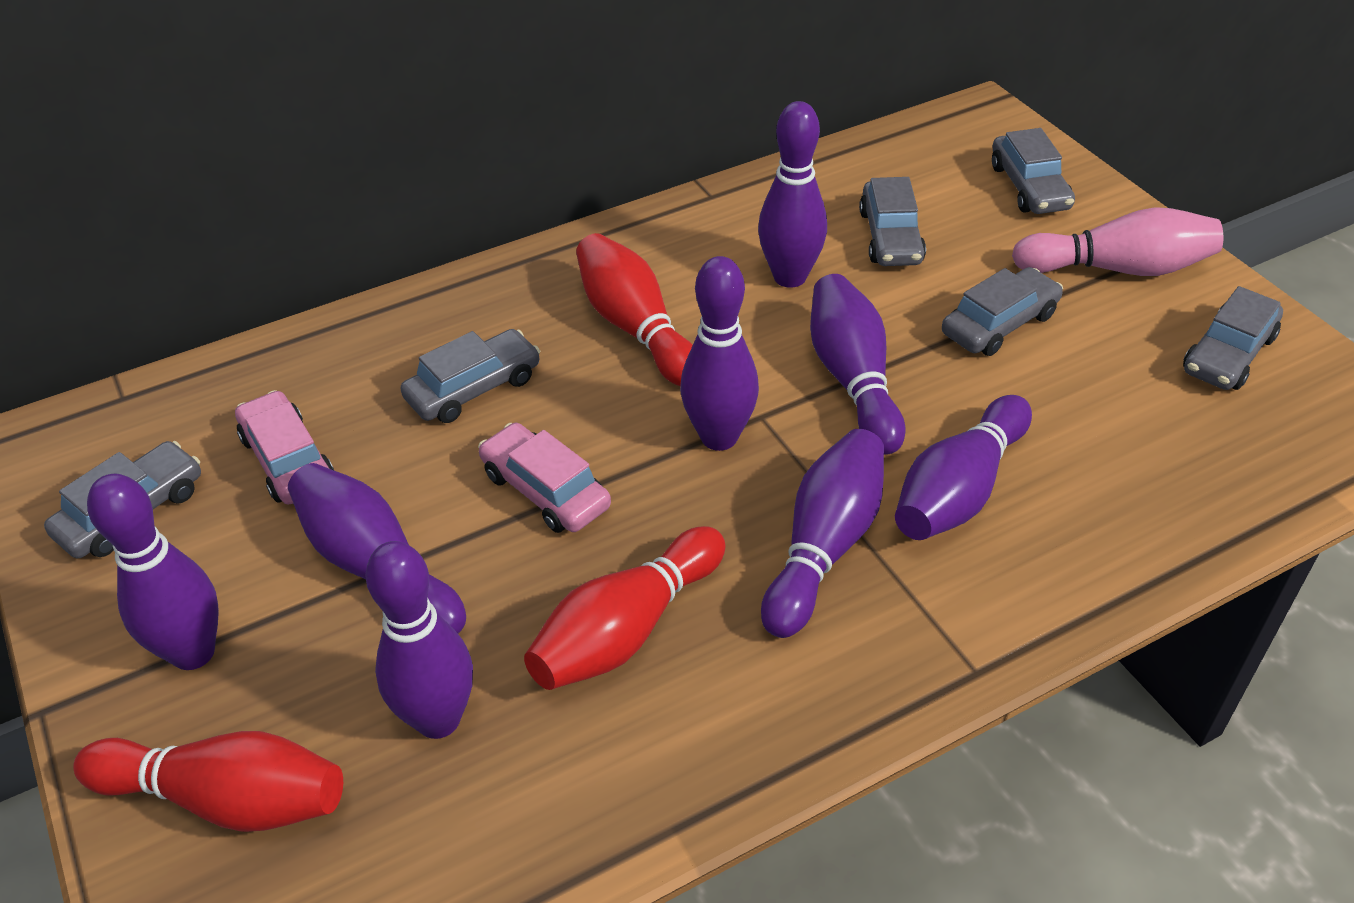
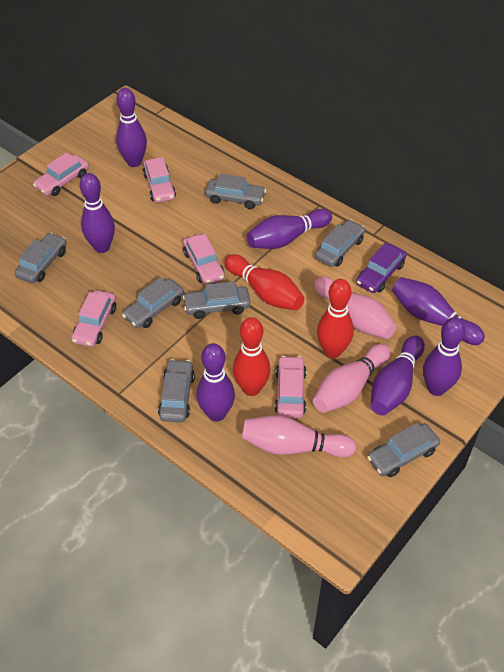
grey car: [44,441,201,558] [401,329,540,423] [859,177,926,266] [942,267,1063,356] [992,128,1075,214] [1183,286,1283,390] = 6 -> [14,233,66,284] [122,278,184,328] [158,359,195,422] [183,281,250,319] [205,174,266,209] [315,220,365,267] [367,423,440,477] = 7
pink bowling pin: [1012,207,1223,276] = 1 -> [242,415,357,458] [313,344,391,413] [314,277,397,339] = 3
pink car: [235,390,334,504] [478,423,611,533] = 2 -> [33,152,89,196] [71,290,116,347] [143,157,176,203] [183,234,225,285] [275,356,306,418] = 5
purple bowling pin: [87,474,219,670] [288,463,466,633] [366,541,473,739] [680,256,759,451] [758,101,827,288] [761,429,884,638] [810,274,905,455] [895,395,1032,540] = 8 -> [80,173,115,253] [116,88,147,167] [196,343,235,422] [247,209,332,249] [370,335,425,415] [392,277,485,345] [423,317,466,396] = 7
purple car: none = 0 -> [356,243,407,293] = 1

